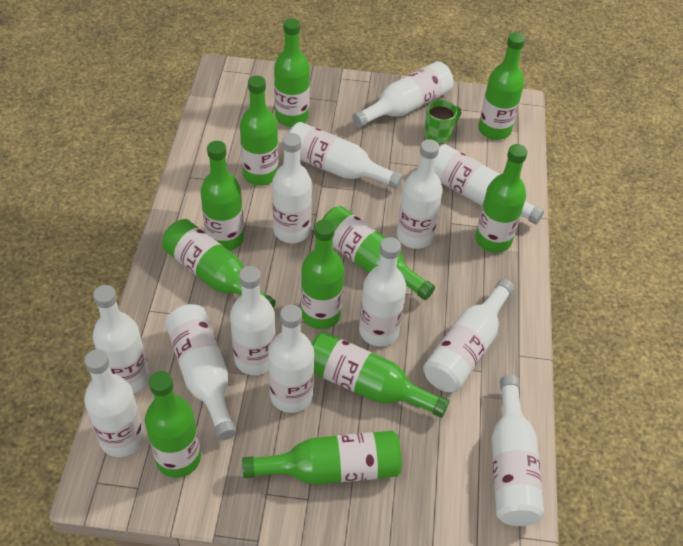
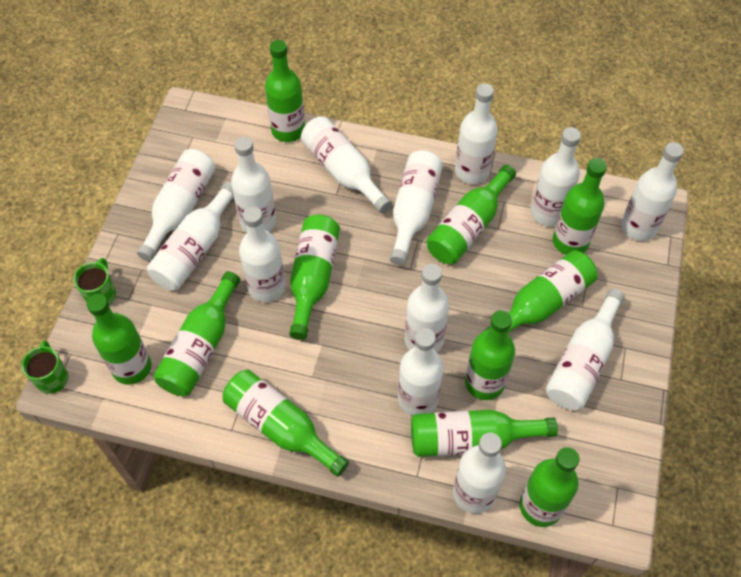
green mug: [424,100,461,144] = 1 -> [22,340,68,394] [73,258,116,305] = 2

